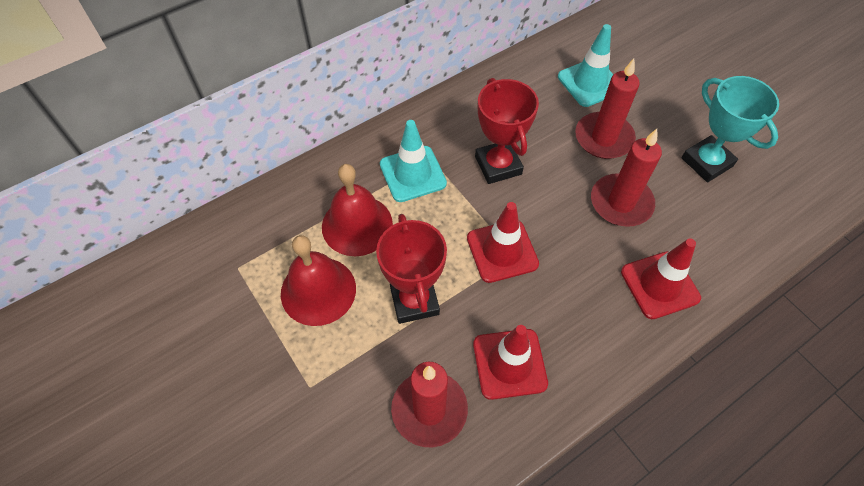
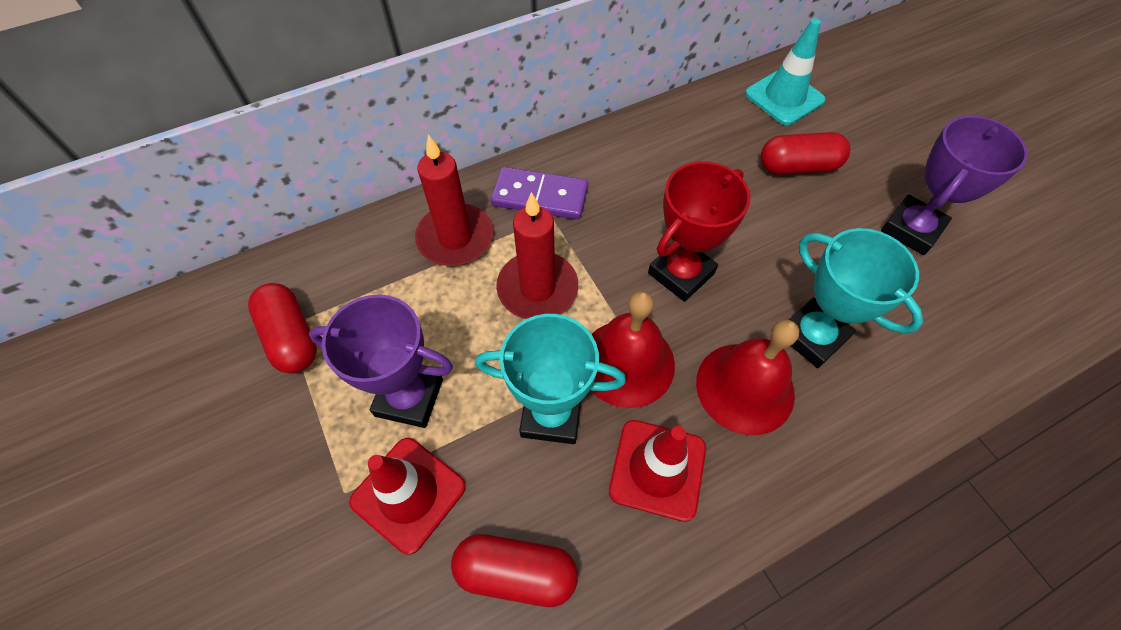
purple domino: none = 0 -> [491,167,588,220] = 1
purple trophy: none = 0 -> [309,294,453,428] [881,115,1028,255] = 2
red candle: [391,362,468,447] [575,59,640,159] [591,129,662,227] = 3 -> [415,134,493,266] [496,192,578,319] = 2
red capsule: none = 0 -> [248,283,317,374] [451,534,578,607] [761,132,850,175] = 3
red traffic cone: [467,202,539,283] [473,325,548,400] [621,238,701,319] = 3 -> [349,438,466,555] [609,420,706,522] = 2
red trophy: [376,214,447,324] [475,78,539,184] = 2 -> [648,161,751,302] = 1
turquoise traffic cone: [380,120,447,202] [558,24,614,107] = 2 -> [745,18,826,125] = 1
turquoise trophy: [682,76,779,182] = 1 -> [475,314,626,444] [789,228,923,368] = 2

